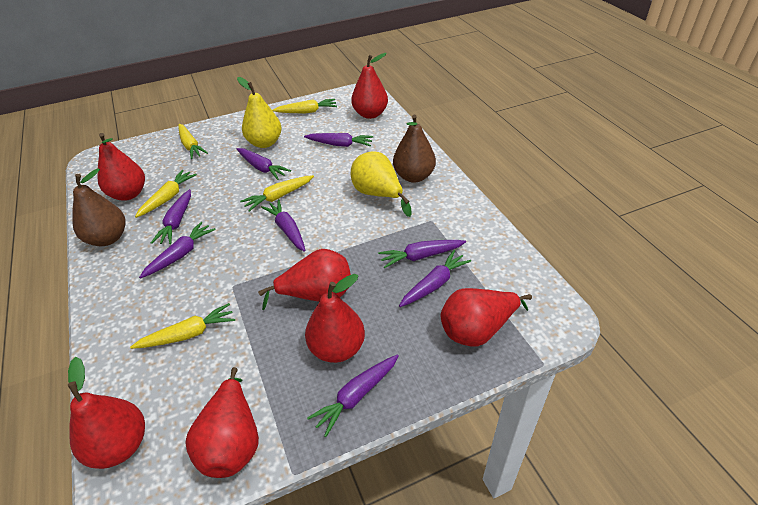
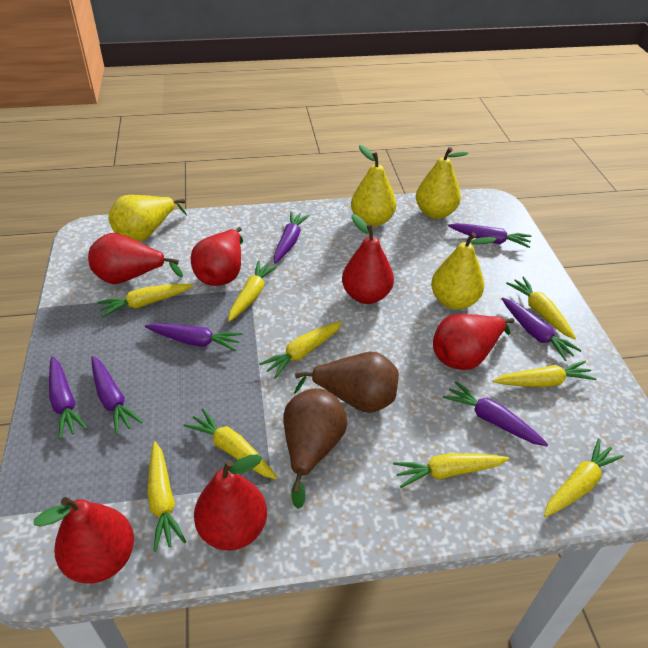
purple carrot: [139,222,216,279] [151,189,191,244] [237,148,291,180] [261,200,305,252] [304,133,373,147] [307,355,399,437] [378,240,466,268] [399,250,471,307] = 8 -> [49,356,88,439] [91,356,143,435] [145,323,242,351] [274,211,310,263] [443,381,549,446] [448,223,531,248] [502,297,582,361] = 7
red pear: [68,357,145,469] [98,133,145,201] [186,367,259,478] [258,249,351,310] [305,274,365,363] [351,53,388,119] [441,288,532,347] = 7 -> [34,497,134,584] [88,233,183,284] [191,227,243,286] [194,454,267,550] [342,214,394,304] [433,314,514,370] = 6
yellow carrot: [130,303,235,349] [135,170,197,218] [179,124,208,159] [240,175,314,212] [272,99,337,113] = 5 -> [97,284,193,317] [147,441,186,552] [183,408,278,479] [228,261,278,322] [259,322,342,379] [393,453,509,488] [493,361,597,387] [506,277,576,339] [544,439,624,517] = 9
yellow pear: [237,77,282,148] [351,151,412,217] = 2 -> [108,195,187,242] [351,145,396,227] [416,147,468,219] [431,232,496,310] = 4

